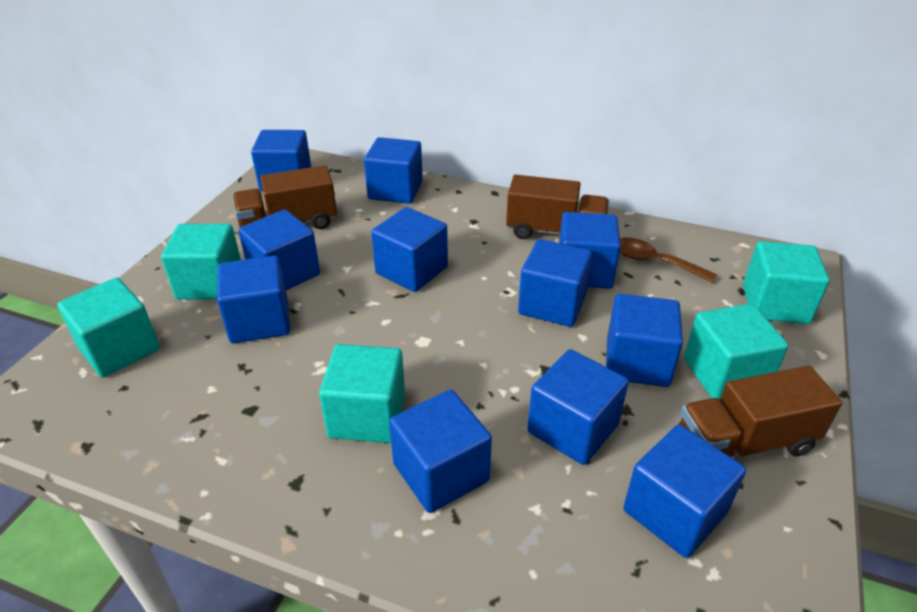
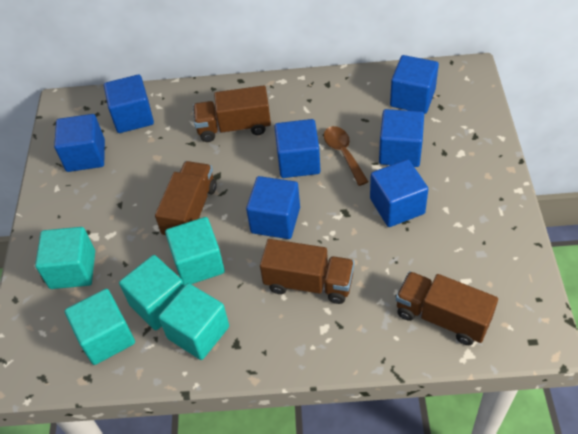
blue cube: [217,256,290,343] [238,210,320,290] [251,130,311,191] [364,137,423,204] [371,207,448,292] [389,390,492,513] [518,239,593,327] [527,349,629,465] [559,212,621,289] [606,294,683,387] [623,424,746,558] = 11 -> [54,114,105,172] [104,75,154,133] [246,176,300,239] [274,119,321,178] [370,159,428,227] [379,109,424,167] [390,55,439,114] = 7
brown truck: [233,165,337,229] [506,175,609,239] [679,366,842,457] = 3 -> [155,161,217,235] [193,85,271,142] [260,239,354,304] [396,271,498,345] = 4

